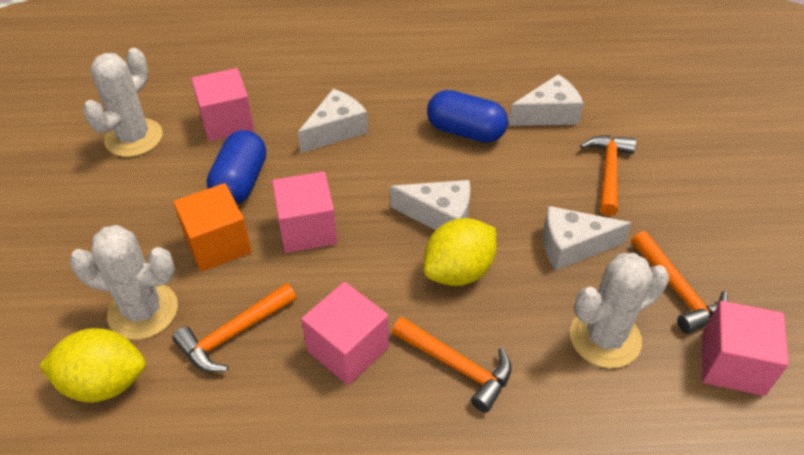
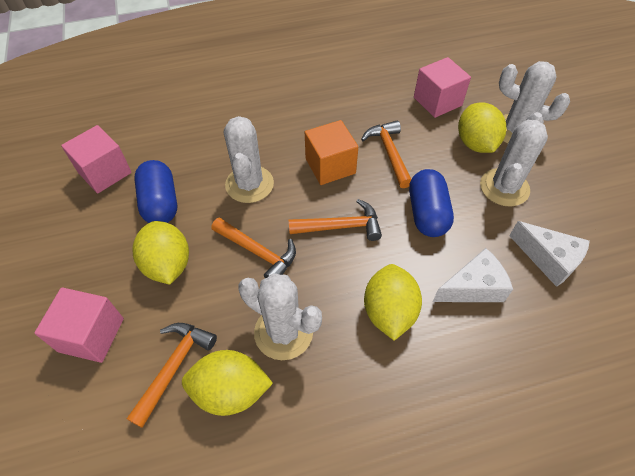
pink cube: [191,68,254,142] [272,172,337,253] [301,282,389,385] [702,301,789,396] = 4 -> [35,287,124,363] [61,125,132,193] [414,57,471,118] = 3
white cactus: [69,225,178,340] [83,48,162,157] [570,253,669,368] = 3 -> [224,116,274,203] [238,273,322,360] [480,112,548,207] [499,61,570,144] = 4
white cheese: [298,89,368,153] [390,180,470,230] [509,74,583,126] [543,206,631,270] = 4 -> [433,248,513,302] [509,221,590,287] = 2
yellow lemon: [39,328,146,403] [424,218,497,286] = 2 -> [133,221,189,285] [182,350,273,416] [364,264,422,341] [458,103,506,153] = 4

